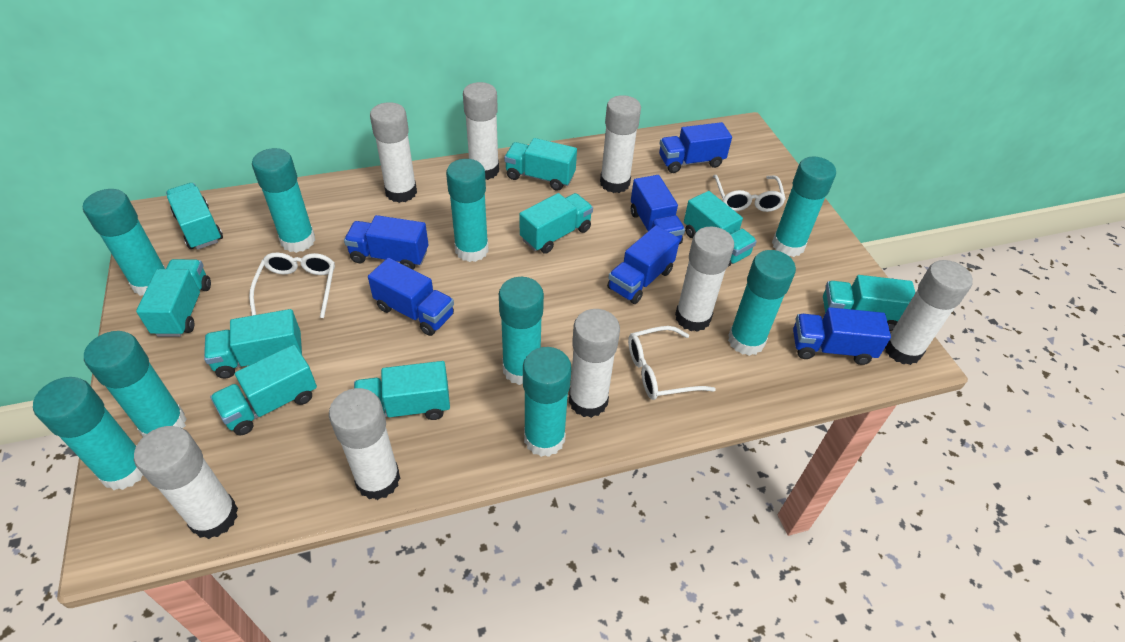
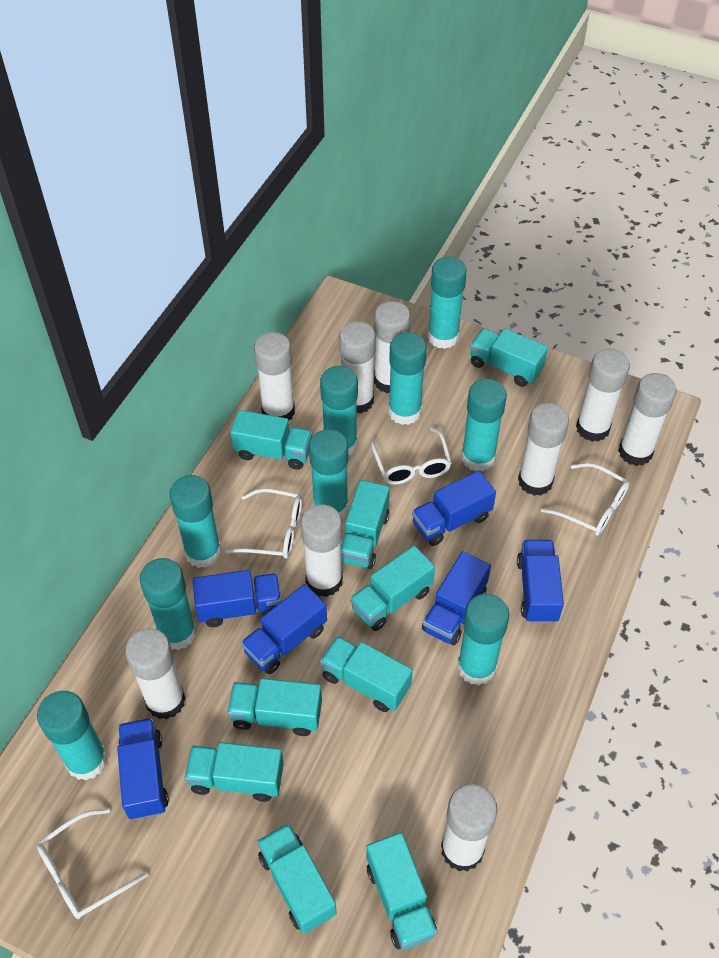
white glasses: [249,253,335,318] [628,326,716,400] [713,175,786,212] = 3 -> [37,809,148,919] [225,488,302,559] [371,427,452,485] [541,463,630,536] = 4
white glue stick: [134,426,238,539] [329,388,400,500] [370,102,417,203] [463,82,499,180] [569,309,620,418] [600,95,641,193] [675,227,734,332] [885,260,973,365] = 8 -> [125,628,186,719] [254,332,295,420] [301,504,343,597] [339,321,376,414] [374,301,410,393] [441,784,497,872] [518,403,569,496] [576,349,630,442] [618,373,677,466] = 9

